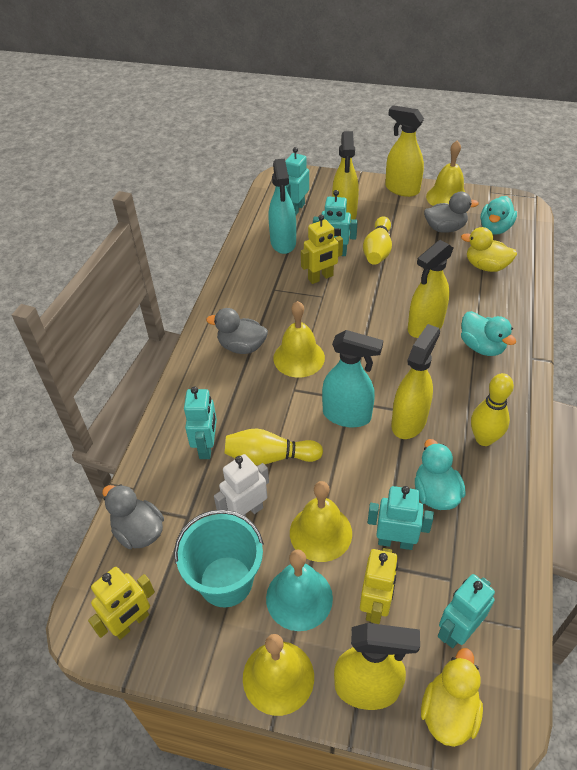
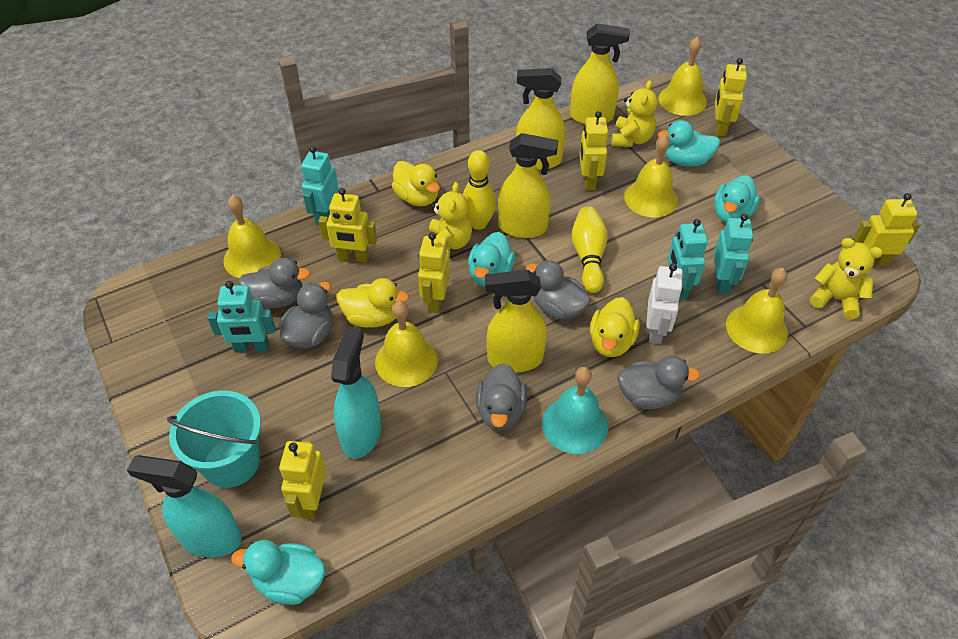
grey duck: [103,484,164,549] [206,308,268,354] [424,192,479,233] = 3 -> [238,258,311,309] [279,282,332,348] [476,363,527,431] [526,260,591,319] [617,356,700,409] = 5
turquoise duck: [415,439,465,510] [461,311,516,356] [481,196,517,235] = 3 -> [231,540,325,605] [468,232,515,286] [658,120,720,167] [714,175,760,223] = 4
turquoise robot: [184,386,217,459] [285,147,309,215] [313,190,358,256] [367,486,434,550] [438,574,495,648] = 5 -> [207,281,275,353] [301,146,339,225] [668,219,708,299] [714,214,753,294] = 4
yellow bell: [243,634,314,716] [273,301,325,378] [290,481,352,562] [426,141,465,206] = 4 -> [223,195,281,278] [375,301,438,387] [624,135,678,217] [659,36,707,116] [726,268,788,354] = 5
yellow bowling pin: [225,428,323,465] [363,216,392,265] [471,373,514,446] = 3 -> [463,150,496,230] [571,206,608,293] = 2
yellow duck: [421,648,483,747] [461,227,517,272] = 2 -> [336,278,409,328] [392,161,440,206] [590,297,640,357] = 3
yellow robot: [88,567,155,640] [301,215,343,284] [360,548,398,624] = 3 -> [279,440,326,520] [318,188,377,262] [418,232,450,313] [579,111,608,191] [715,58,747,136] [853,193,920,266] = 6
yellow spray bottle: [332,131,359,219] [334,623,420,710] [385,105,424,197] [391,324,440,439] [408,240,454,338] = 5 -> [485,270,547,373] [498,133,558,238] [516,68,565,170] [570,23,630,124] = 4
yellow teddy bear: none = 0 -> [429,182,472,253] [611,80,658,147] [810,238,883,319] = 3

